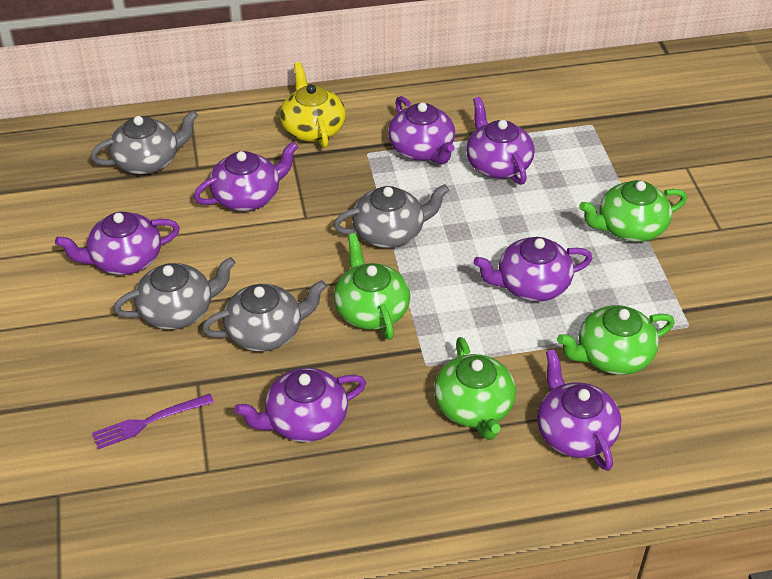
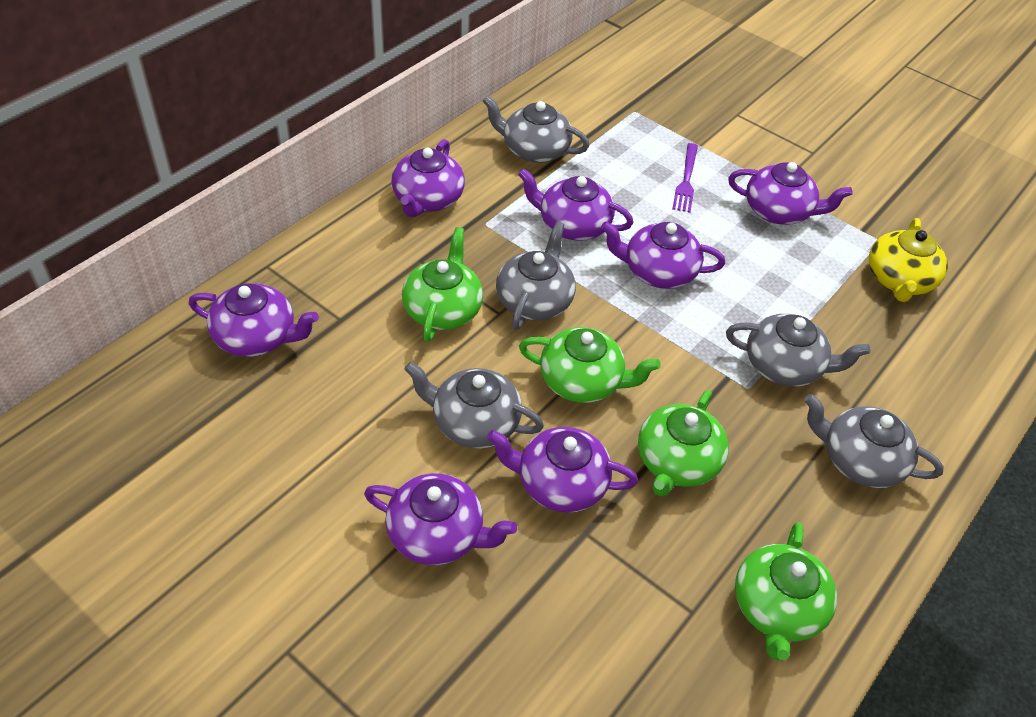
grey teapot: [91,110,198,174] [114,257,236,330] [202,280,327,352] [334,184,449,248] = 4 -> [404,362,544,448] [483,96,589,163] [496,221,576,330] [726,314,870,387] [804,394,944,488] = 5

